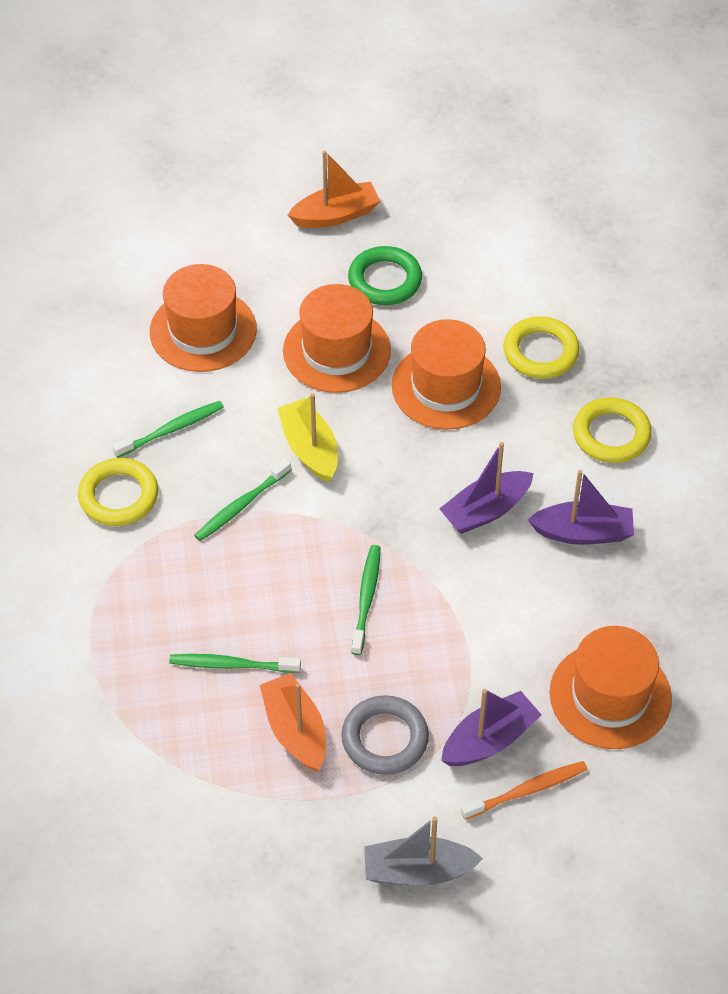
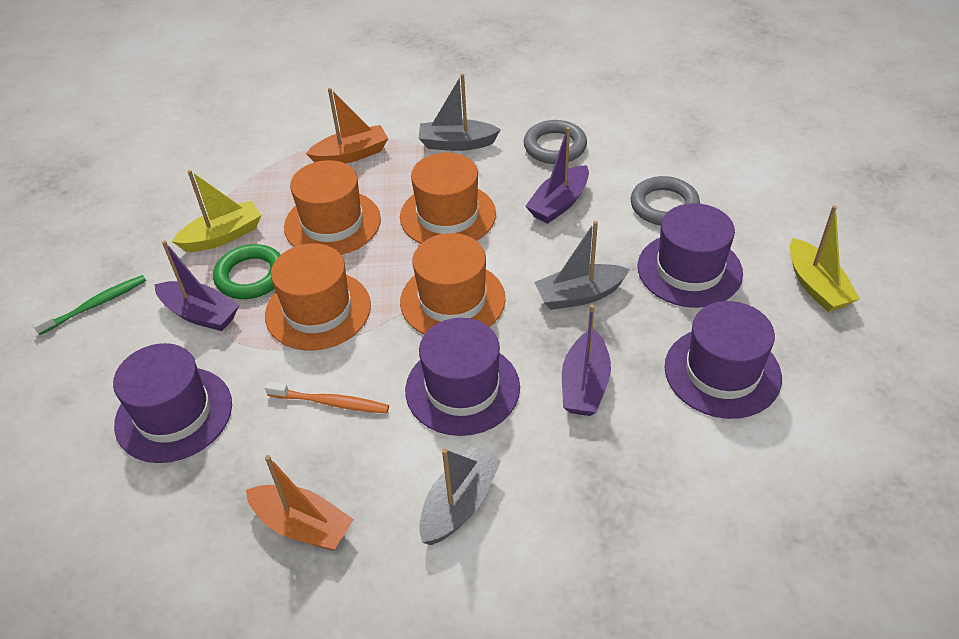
green toothbrush: [112,401,224,458] [169,654,301,673] [194,459,291,541] [351,545,381,655] = 4 -> [32,275,146,335] = 1
grey boat: [364,816,483,886] = 1 -> [419,74,501,151] [419,446,501,545] [534,221,630,310] = 3
grey ring: [341,695,429,775] = 1 -> [523,120,587,164] [631,176,700,225] = 2
purple hat: none = 0 -> [113,343,232,463] [405,318,520,436] [638,203,743,308] [665,301,782,419] = 4
yellow boat: [277,393,338,482] = 1 -> [172,170,262,252] [790,206,860,312] = 2
yellow ring: [78,458,158,526] [503,316,580,379] [573,397,652,463] = 3 -> none = 0

